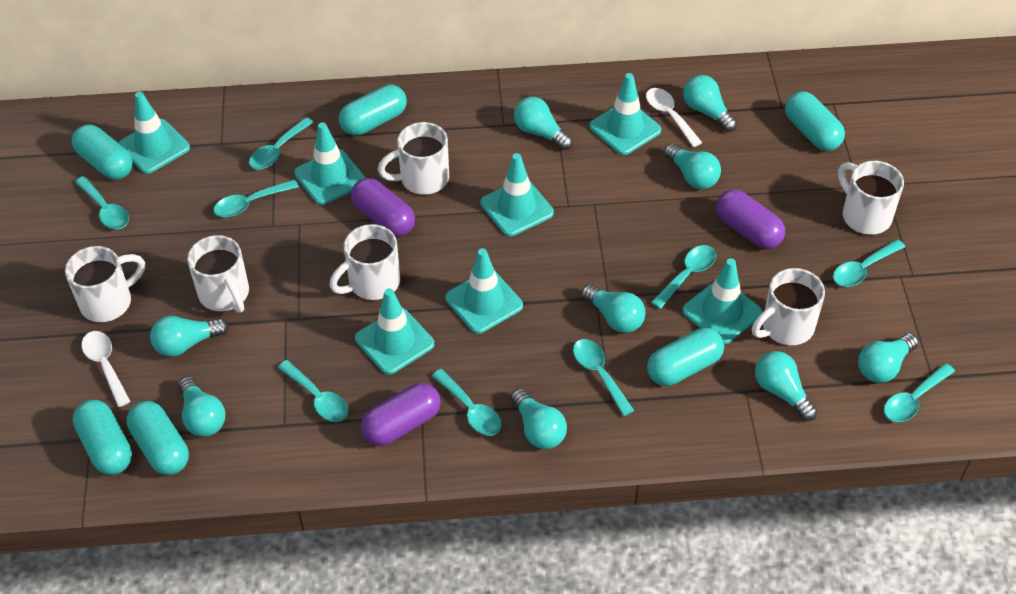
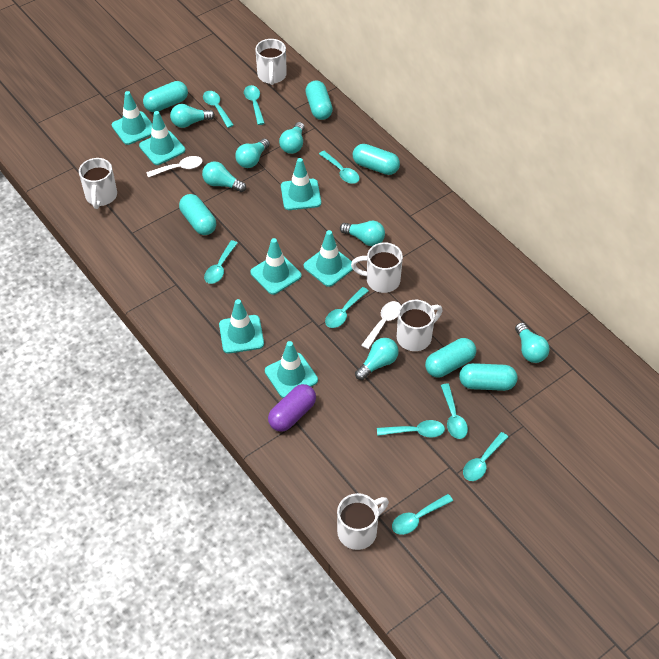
purple capsule: [351,178,415,237] [361,383,441,446] [716,189,785,249] = 3 -> [268,384,316,432] = 1
turquoise light bulb: [150,316,229,357] [178,376,225,437] [511,388,567,449] [514,97,573,150] [581,284,645,333] [664,144,721,189] [683,75,737,132] [755,351,817,421] [858,333,918,383] = 9 -> [170,104,215,128] [202,161,246,192] [235,138,270,168] [279,122,305,154] [340,221,385,246] [355,338,399,380] [515,323,550,363] = 7
white mug: [65,246,145,322] [187,235,249,313] [329,224,400,300] [378,122,449,194] [752,268,825,345] [838,161,904,235] = 6 -> [79,158,117,209] [255,39,287,85] [337,493,389,550] [351,242,403,293] [397,300,443,351] = 5

